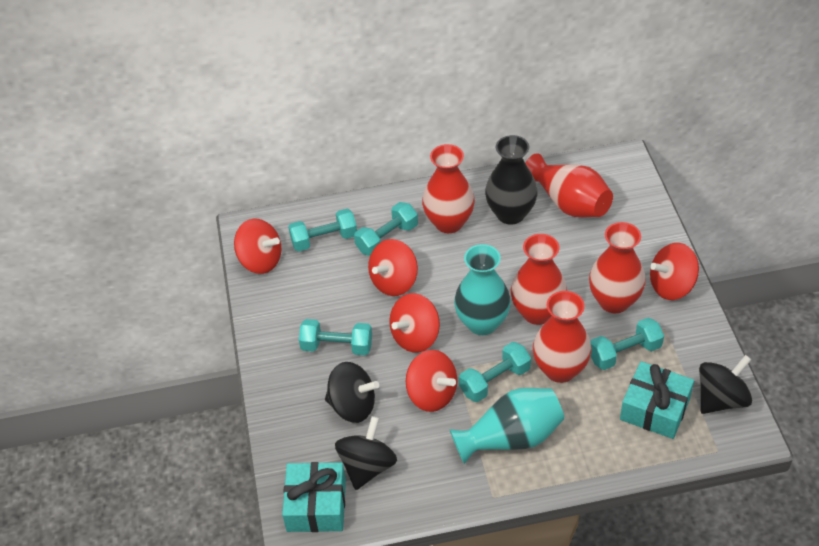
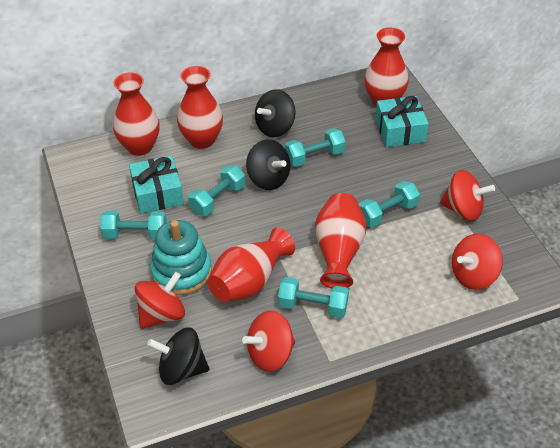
black vase: [485,135,538,225] = 1 -> none = 0
red spinning top: [234,219,281,274] [368,239,418,296] [389,293,440,353] [406,350,457,412] [650,243,699,300] = 5 -> [135,272,185,329] [242,311,295,372] [440,170,495,221] [452,234,503,290] = 4
turquoise stacking toy: none = 0 -> [150,220,212,295] = 1
turquoise vase: [450,388,565,464] [454,244,511,335] = 2 -> none = 0

